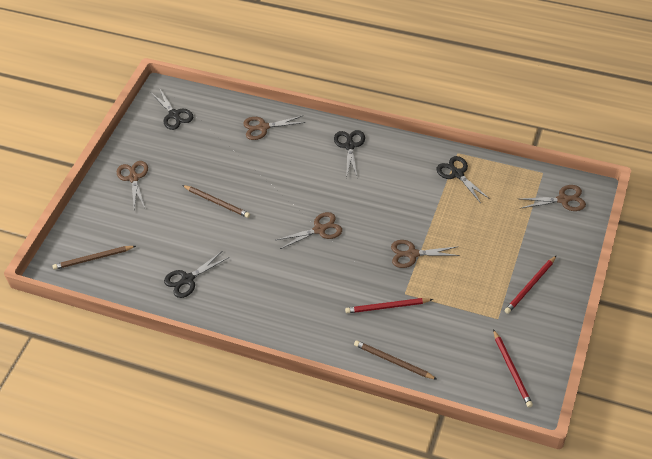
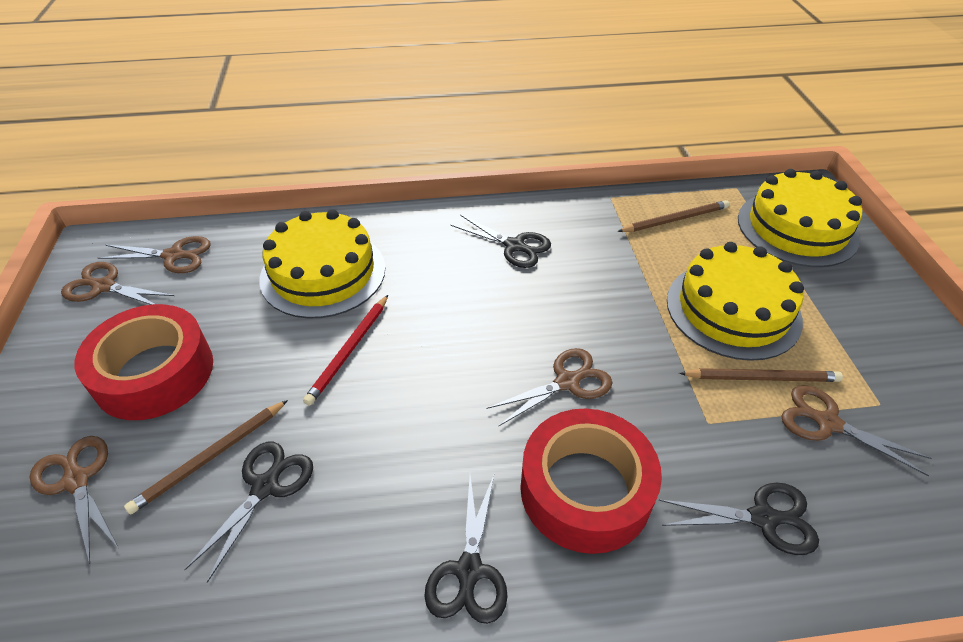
red pencil: [345,298,433,313] [493,329,533,407] [504,255,557,314] = 3 -> [303,295,388,406] = 1
red tape: none = 0 -> [74,304,213,420] [520,408,662,554] = 2
yellow cake: none = 0 -> [260,209,385,319] [667,242,804,361] [738,169,862,267] = 3

